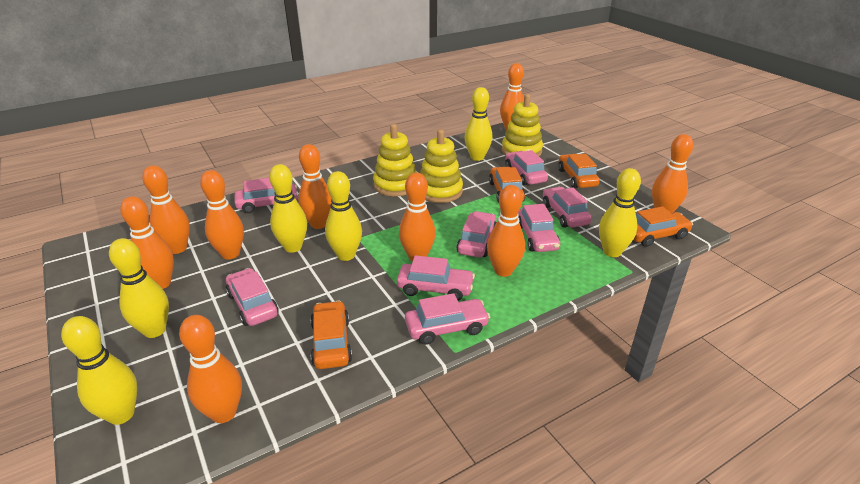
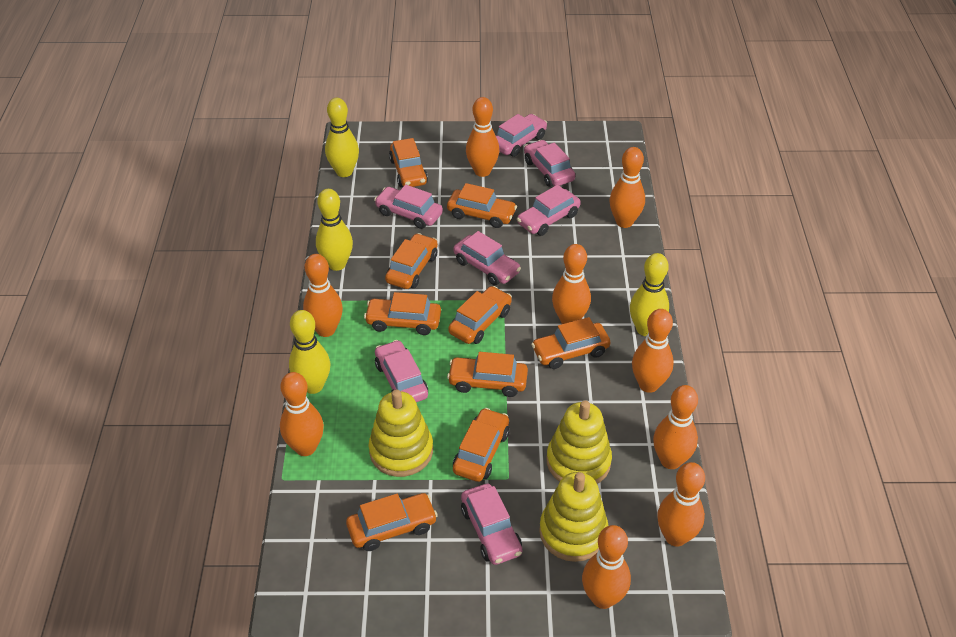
orange car: [310,301,352,369] [489,167,525,203] [558,154,600,188] [633,206,693,247] = 4 -> [346,493,438,551] [364,292,441,335] [385,233,438,289] [389,138,428,187] [447,183,517,228] [447,352,528,397] [448,286,512,344] [453,408,509,482] [531,317,610,369] = 9
pink car: [226,268,279,326] [235,178,299,213] [397,255,475,301] [405,293,490,345] [456,211,497,257] [505,150,548,185] [518,204,560,252] [543,187,592,228] = 8 -> [374,185,443,229] [375,340,428,402] [454,231,521,285] [461,484,522,565] [496,114,547,157] [517,185,581,236] [524,140,575,187] = 7
yellow bowling pin: [61,316,137,425] [109,238,169,338] [269,164,307,253] [325,171,362,261] [464,87,492,161] [599,168,641,257] = 6 -> [289,310,330,394] [316,189,353,271] [325,98,359,177] [630,253,669,336] = 4

